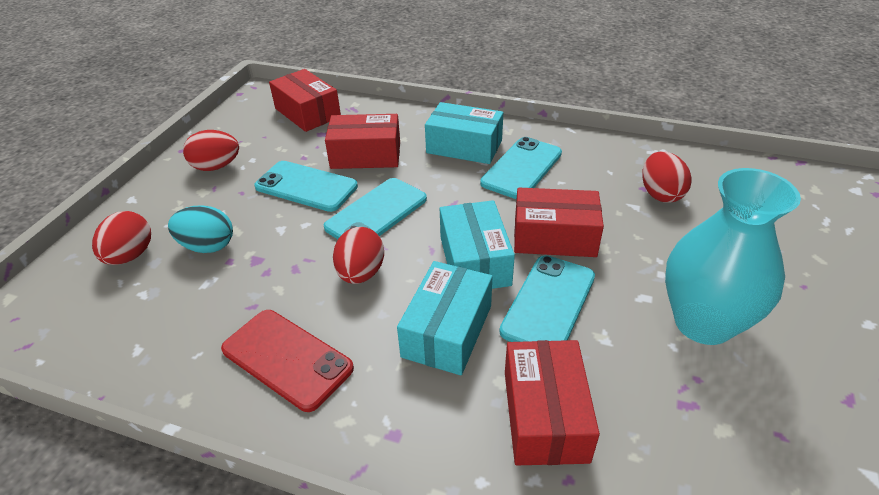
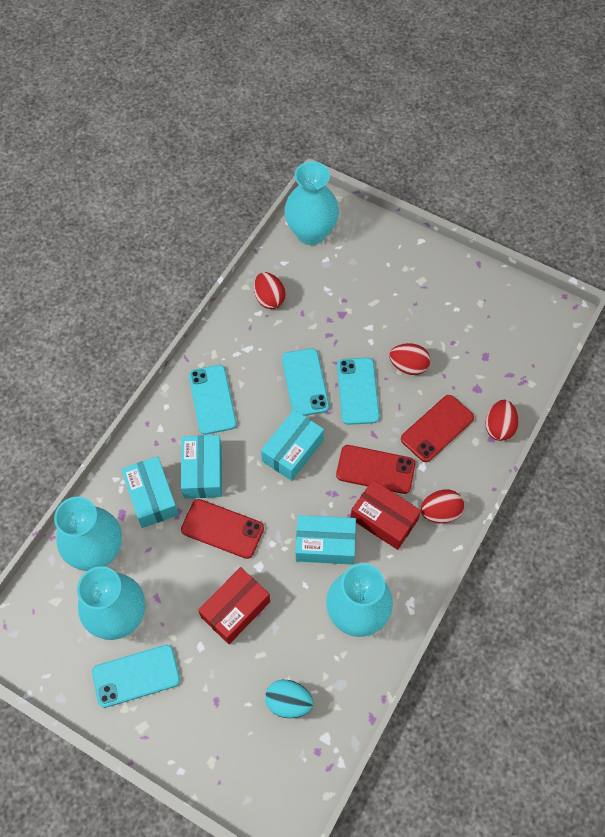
red box: [269,69,341,132] [325,114,400,169] [505,340,600,465] [514,188,604,257] = 4 -> [198,567,270,644] [351,480,421,550] = 2
red phone: [221,310,354,412] = 1 -> [181,499,264,559] [336,445,415,494] [401,395,474,462] = 3
turquoise box: [397,261,493,375] [425,102,503,164] [440,200,515,289] = 3 -> [121,456,179,528] [181,435,222,498] [261,410,324,481] [296,515,356,565] = 4
turquoise vase: [665,168,801,345] = 1 -> [54,497,122,571] [77,566,145,640] [285,161,339,245] [326,563,393,637] = 4

